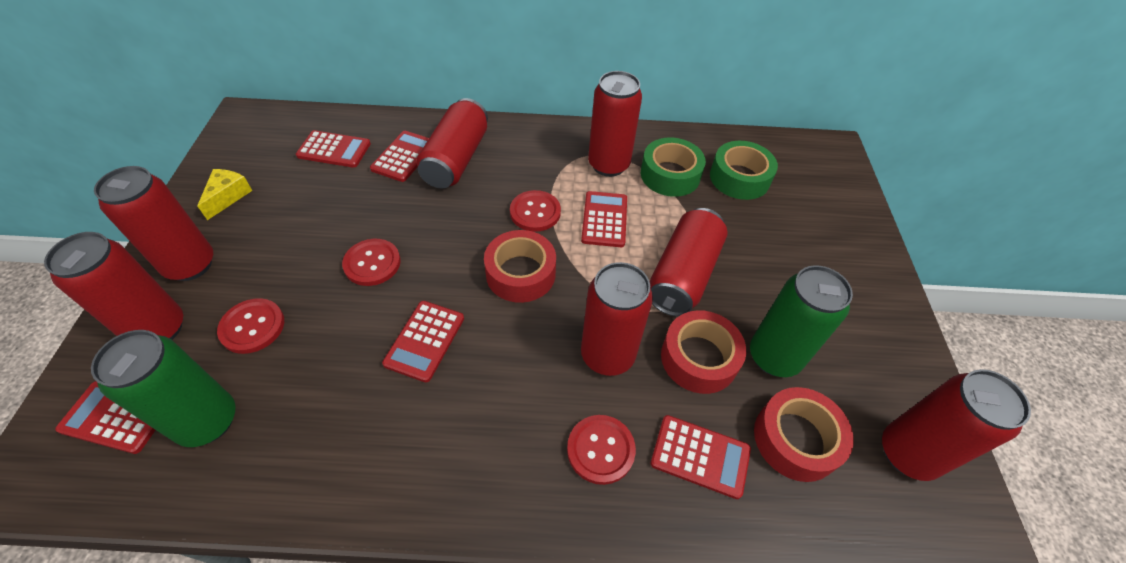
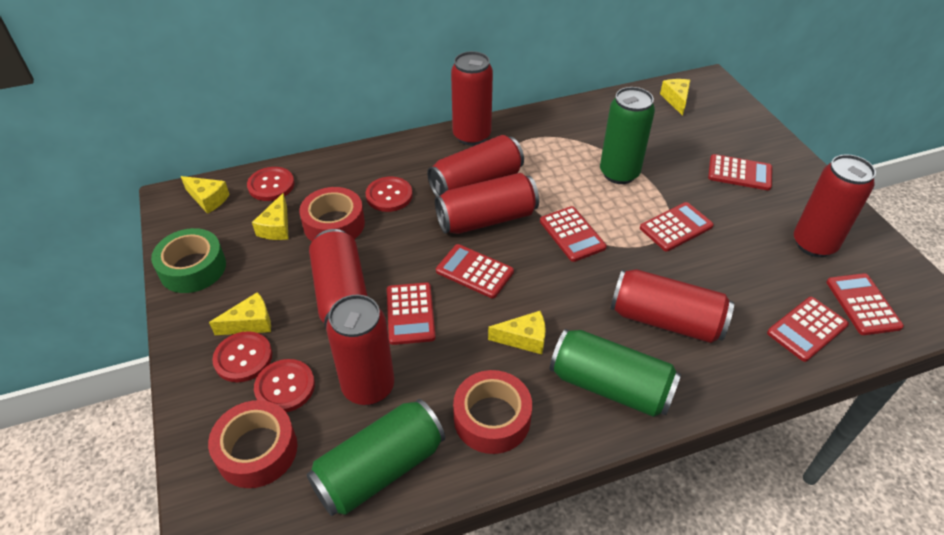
green can: [91,330,236,447] [750,265,853,377] = 2 -> [306,399,445,516] [550,329,681,417] [600,87,655,184] = 3
green tape: [641,137,706,197] [710,141,778,200] = 2 -> [151,228,226,293] = 1
red calculator: [55,381,155,454] [296,130,371,168] [370,131,429,182] [382,301,464,382] [581,191,627,247] [651,415,751,499] = 6 -> [387,282,436,345] [436,244,514,298] [540,206,607,262] [640,202,714,251] [708,154,772,191] [767,297,849,362] [826,273,904,335] = 7
yellow cheese: [198,169,252,220] = 1 -> [181,176,230,214] [209,292,271,335] [252,193,288,240] [488,311,546,354] [660,79,690,116] = 5

